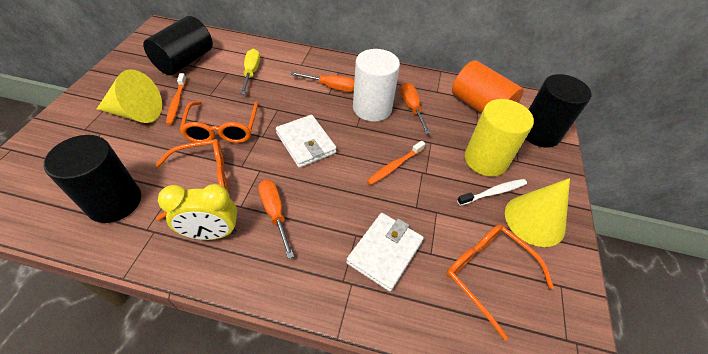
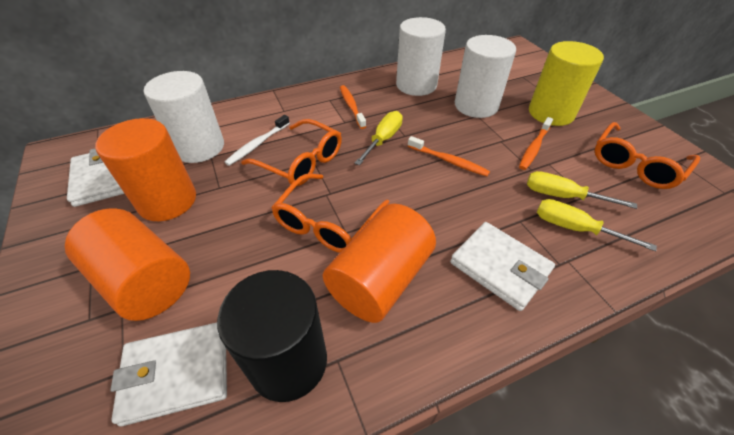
black cylinder: [44,135,141,223] [143,16,213,75] [526,74,592,148] = 3 -> [217,270,327,402] = 1
orange cylinder: [452,60,524,114] = 1 -> [65,208,190,321] [95,118,196,221] [323,204,436,323] = 3
orange screwdriver: [258,180,294,259] [290,72,354,92] [400,82,431,134] = 3 -> none = 0
orange toothbrush: [166,73,186,125] [367,141,426,185] = 2 -> [340,85,366,129] [408,136,490,176] [519,117,553,170] = 3
white cylinder: [353,49,400,122] = 1 -> [144,71,224,163] [396,17,446,96] [455,35,516,118] = 3
white wallet: [276,115,336,168] [346,213,424,291] = 2 -> [67,149,125,207] [111,322,227,427] [450,222,555,311] = 3
yellow clock: [158,184,237,240] = 1 -> none = 0
yellow cone: [97,70,162,123] [505,178,570,247] = 2 -> none = 0
yellow screwdriver: [240,49,260,94] = 1 -> [354,111,403,165] [527,171,637,209] [537,199,657,251] = 3

